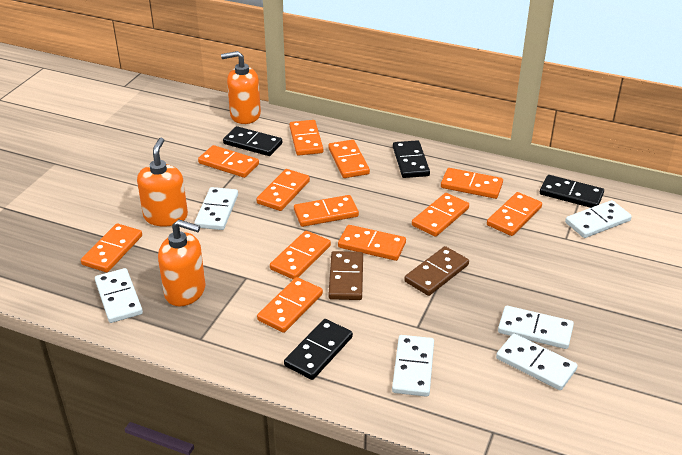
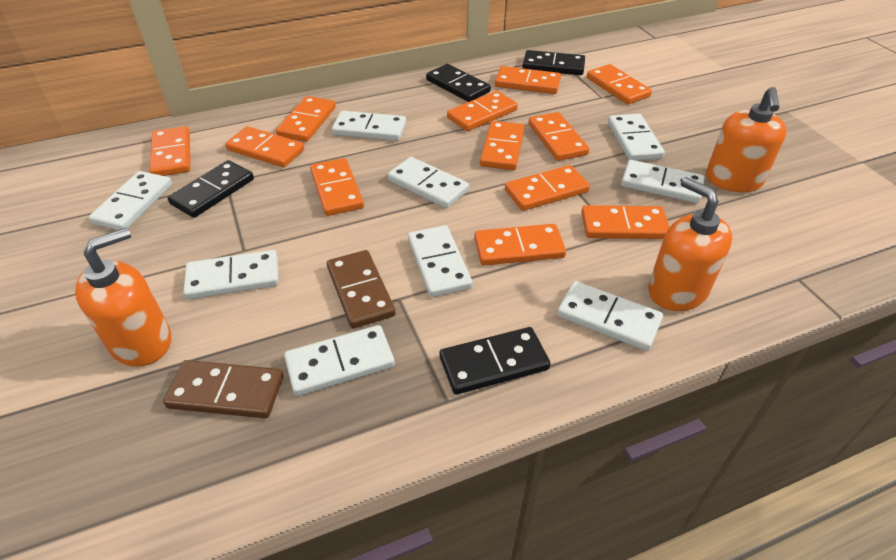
white domino: [95,268,143,323] [194,187,238,230] [392,335,434,397] [496,334,578,390] [498,306,574,349] [565,200,632,238] = 6 -> [89,171,172,230] [183,250,279,300] [284,325,395,396] [332,111,406,141] [388,157,469,208] [408,225,473,297] [557,281,663,351] [608,114,665,161] [621,160,705,203] = 9

